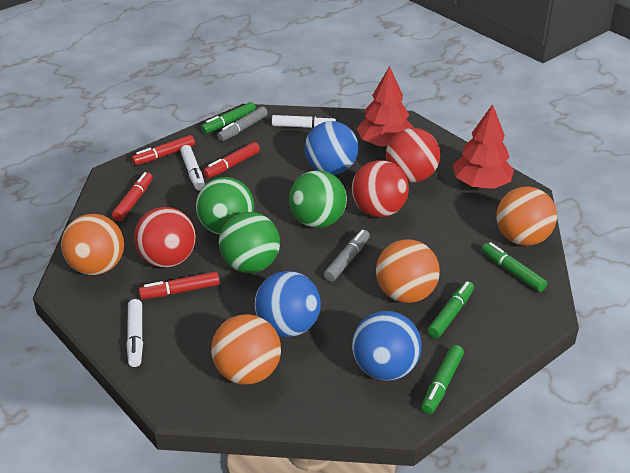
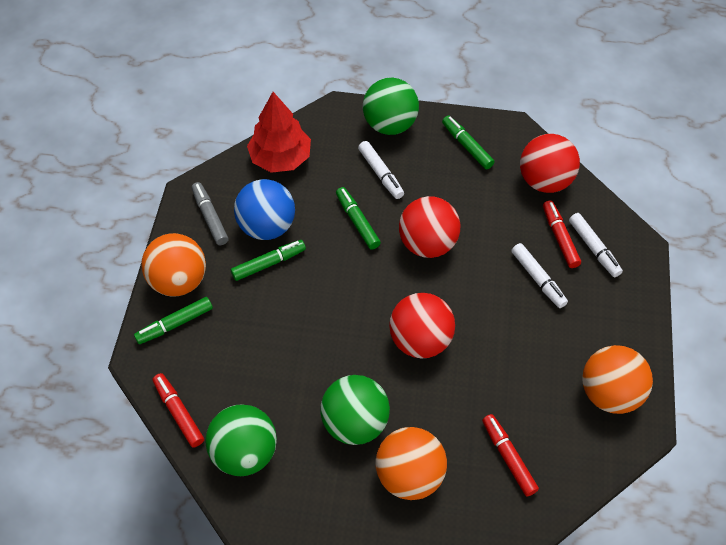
blue ball: [255,271,321,337] [305,121,358,175] [352,311,421,381] = 3 -> [234,179,295,240] = 1
grey marker: [217,106,268,141] [323,230,370,282] = 2 -> [192,182,229,245] = 1
orange ball: [61,214,124,275] [211,314,281,385] [376,239,440,303] [496,187,557,246] = 4 -> [142,233,206,297] [376,427,447,500] [582,345,653,414] = 3
red marker: [112,172,153,221] [131,135,195,165] [139,271,220,299] [203,142,260,178] = 4 -> [153,373,204,448] [482,414,539,496] [543,201,581,268] = 3
red tree: [357,66,414,147] [453,104,514,189] = 2 -> [247,92,311,173] = 1

